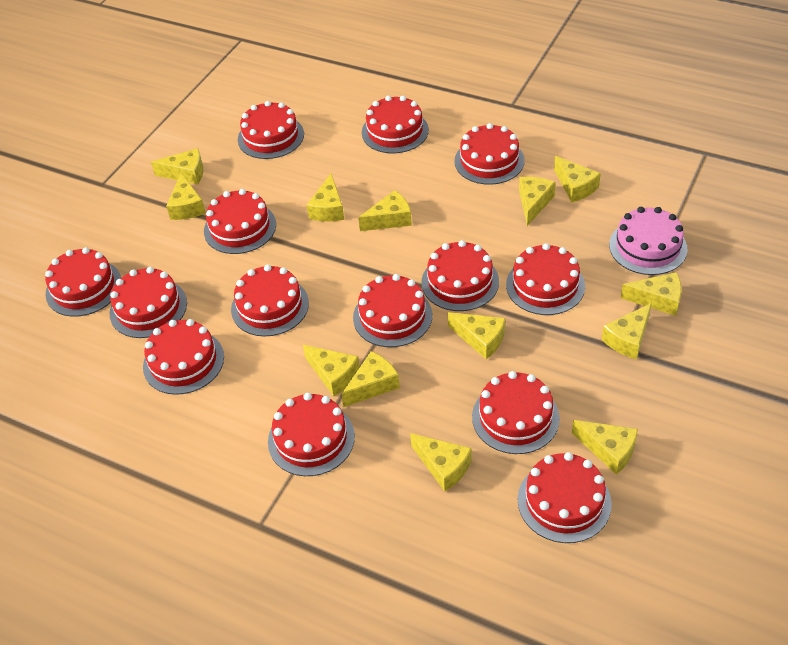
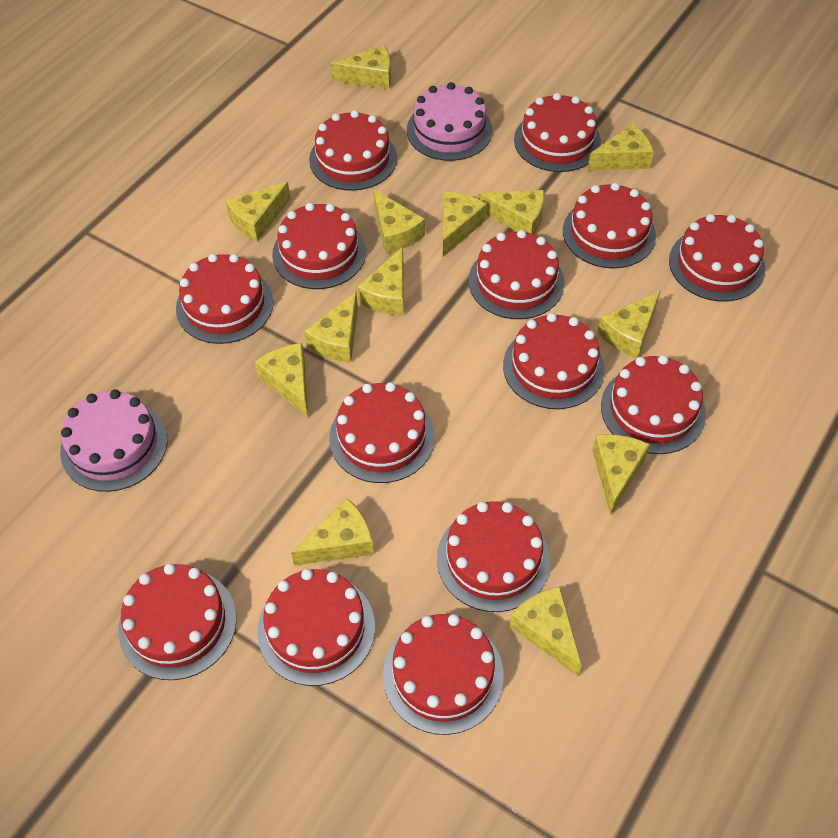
pink cake: [609,207,687,275] = 1 -> [60,389,167,492] [407,82,493,161] = 2

